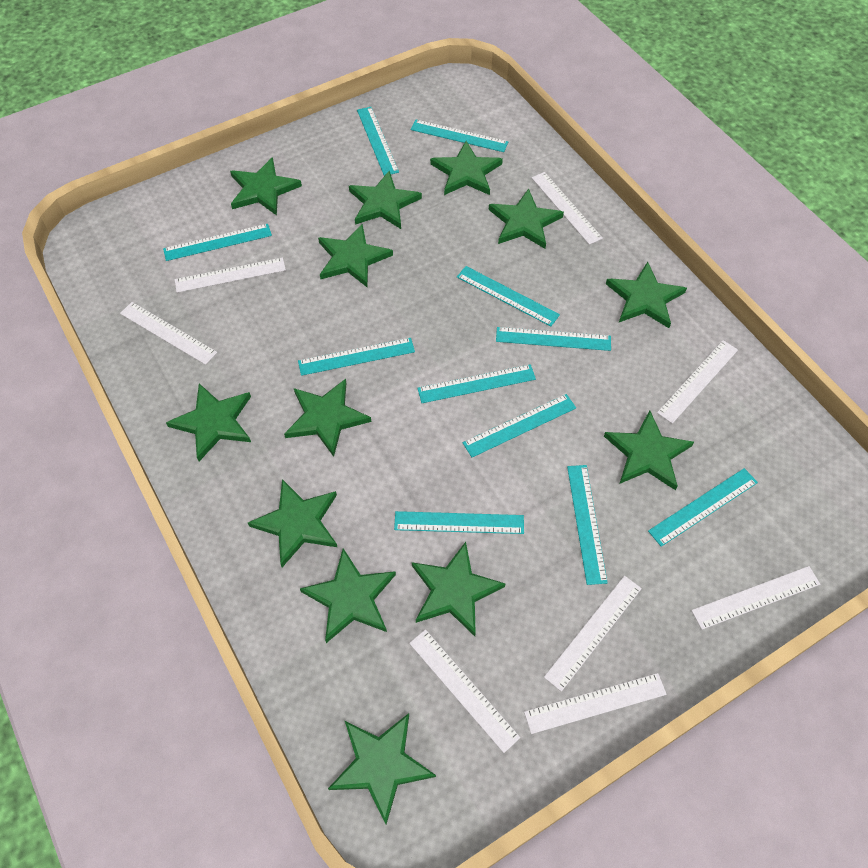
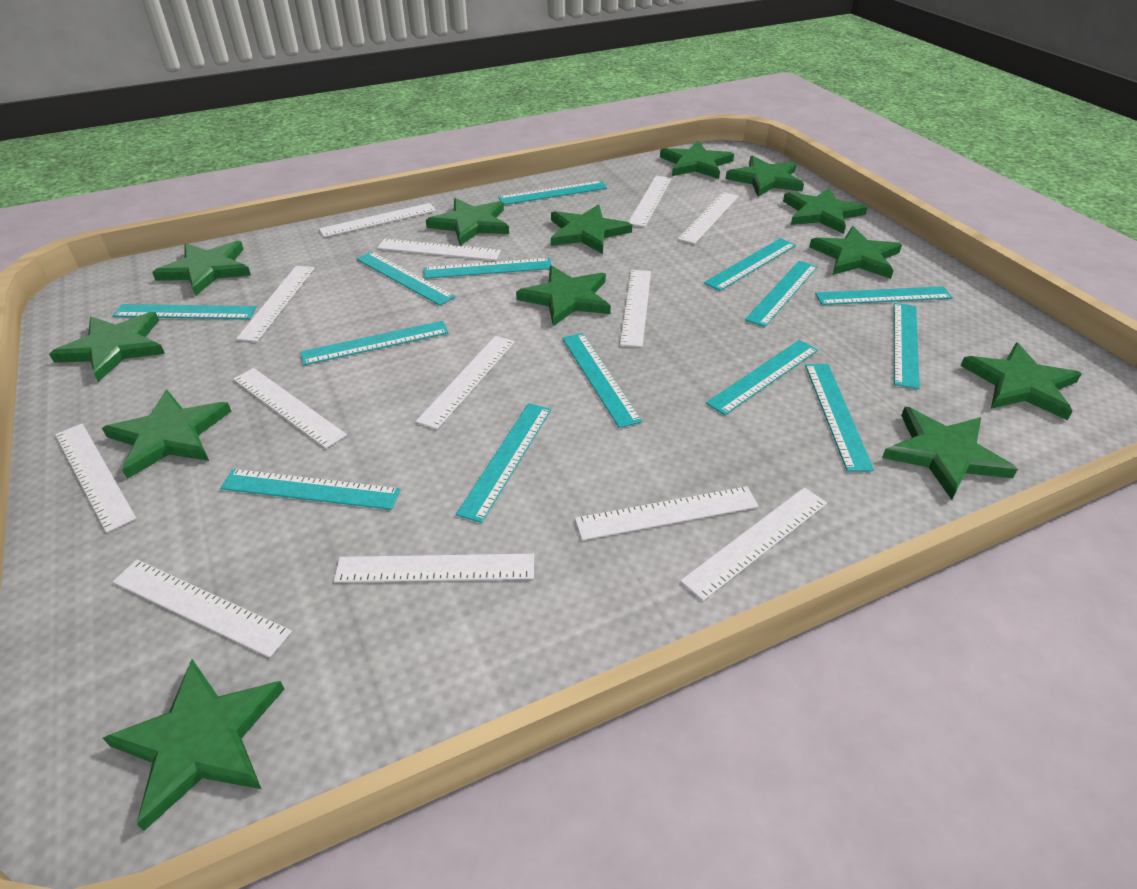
turquoise ruler: [163,224,272,261] [298,338,415,376] [357,107,399,176] [394,511,524,534] [411,120,508,152] [417,364,536,403] [457,266,560,326] [463,394,576,457] [496,327,611,351] [567,465,608,585] [648,468,758,547] = 11 -> [113,304,257,319] [220,469,401,510] [300,321,449,365] [357,251,455,306] [424,258,552,279] [456,403,551,523] [498,181,607,205] [562,333,642,428] [704,238,796,291] [706,340,818,415] [745,261,818,327] [805,364,874,471] [815,286,953,305] [894,303,920,389] = 14
white ruler: [120,302,217,365] [175,257,286,293] [409,629,520,753] [524,673,667,734] [532,172,603,245] [544,576,642,692] [657,340,738,424] [691,566,820,630] = 8 -> [55,424,136,533] [112,560,292,658] [233,368,347,448] [236,266,315,342] [319,203,436,237] [334,554,534,583] [377,239,501,261] [416,336,515,429] [575,486,759,540] [620,270,651,347] [629,176,672,227] [678,192,739,244] [680,487,827,601] = 13

